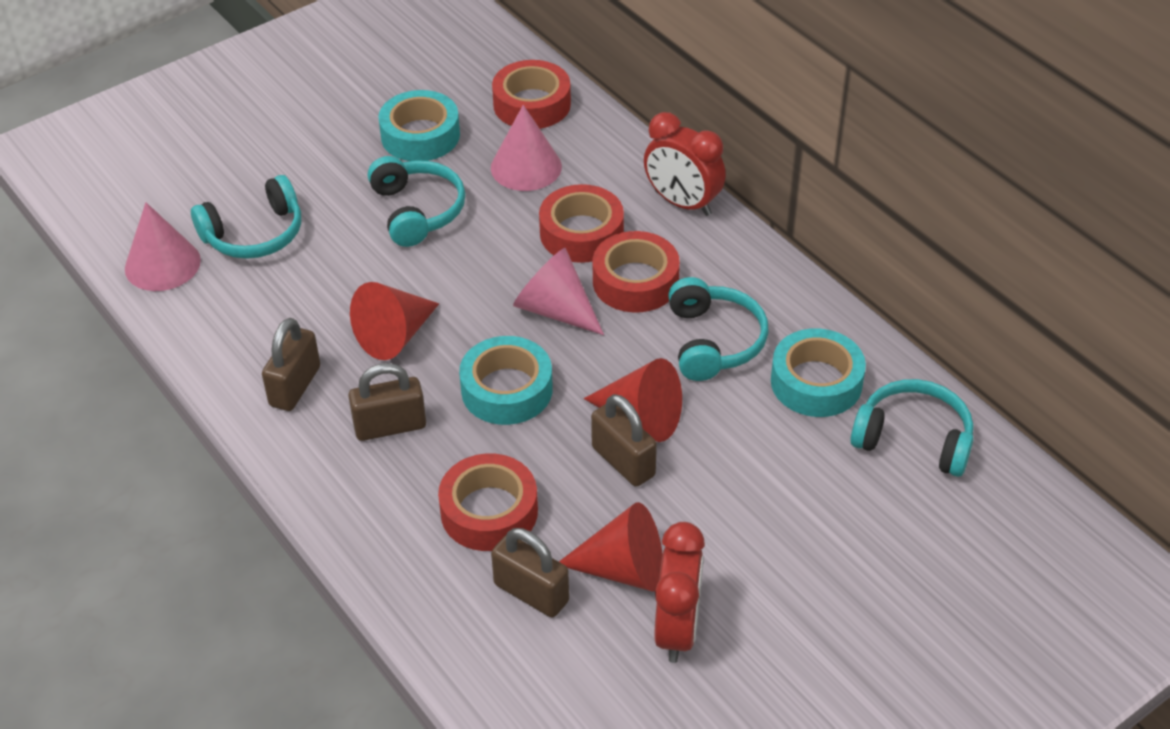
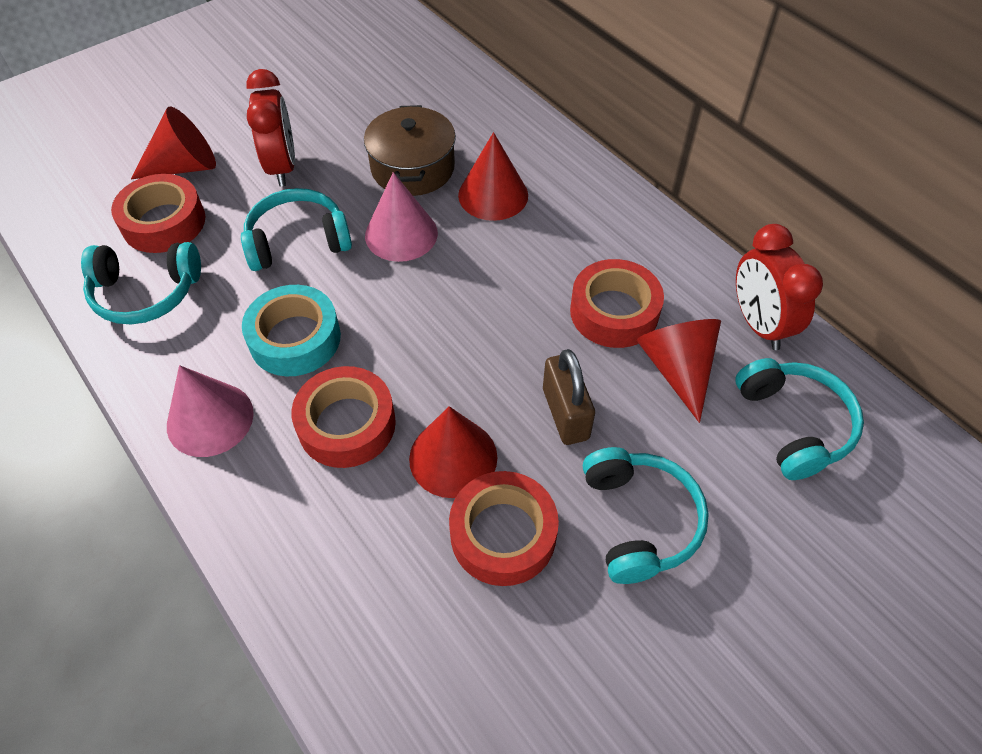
brown padlock: [262,318,320,411] [348,363,426,441] [491,528,569,617] [591,394,657,487] = 4 -> [543,349,595,445] = 1
brown pot: none = 0 -> [364,105,456,196] = 1
pink cone: [125,202,201,291] [491,105,562,191] [513,248,604,335] = 3 -> [167,365,254,457] [365,172,438,262] = 2
red cone: [350,282,439,360] [559,502,663,592] [584,358,682,442] = 3 -> [131,107,216,179] [409,406,497,498] [458,132,528,221] [637,319,721,423] = 4
turquoise tape: [378,90,460,161] [459,336,553,425] [771,328,866,417] = 3 -> [242,285,341,376] = 1

